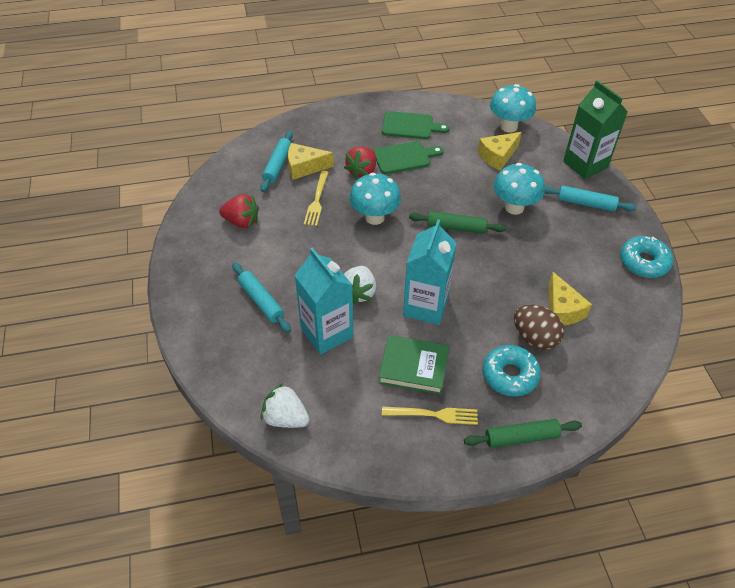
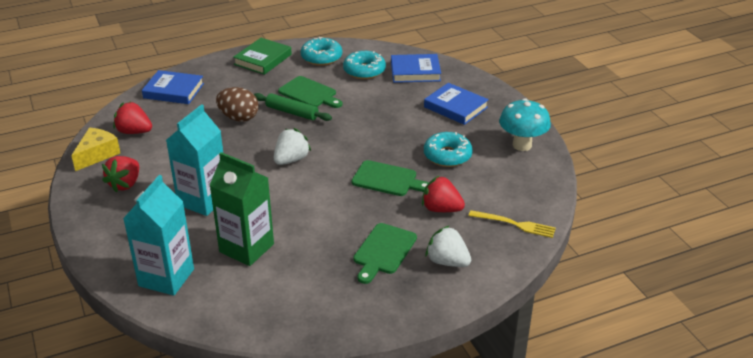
blue book: none = 0 -> [142,70,204,104] [391,54,441,83] [424,83,489,125] = 3
green cutting board: [374,141,444,174] [382,111,450,139] = 2 -> [278,76,342,108] [352,160,429,196] [353,223,417,284] = 3
green rolling pin: [409,211,506,234] [464,419,582,448] = 2 -> [254,93,332,121] = 1
red strawberry: [219,194,259,228] [344,146,376,179] = 2 -> [102,156,139,192] [113,101,152,134] [422,175,465,212] = 3
turquoise donut: [482,345,541,397] [620,236,673,278] = 2 -> [301,37,342,66] [343,51,386,79] [424,132,473,167] = 3
turquoise mushroom: [349,173,401,225] [490,84,536,132] [493,163,545,215] = 3 -> [499,99,551,151] = 1
turquoise rolling pin: [232,263,291,333] [261,131,293,192] [545,186,637,212] = 3 -> none = 0
yellow cheese: [288,143,334,180] [478,132,522,171] [548,272,592,325] = 3 -> [71,127,120,171] = 1
yellow fork: [304,171,329,226] [382,406,478,425] = 2 -> [469,210,556,238] = 1

